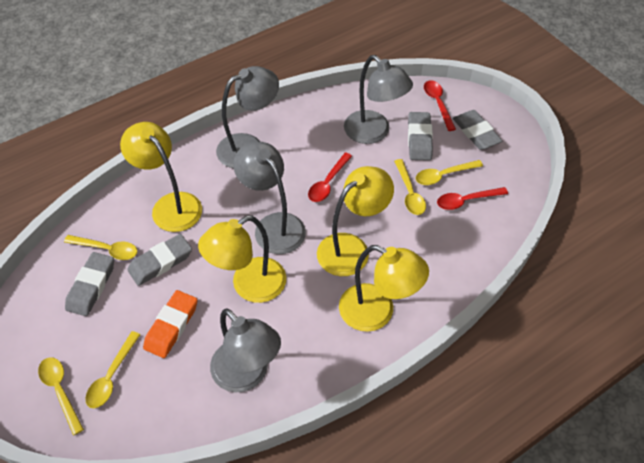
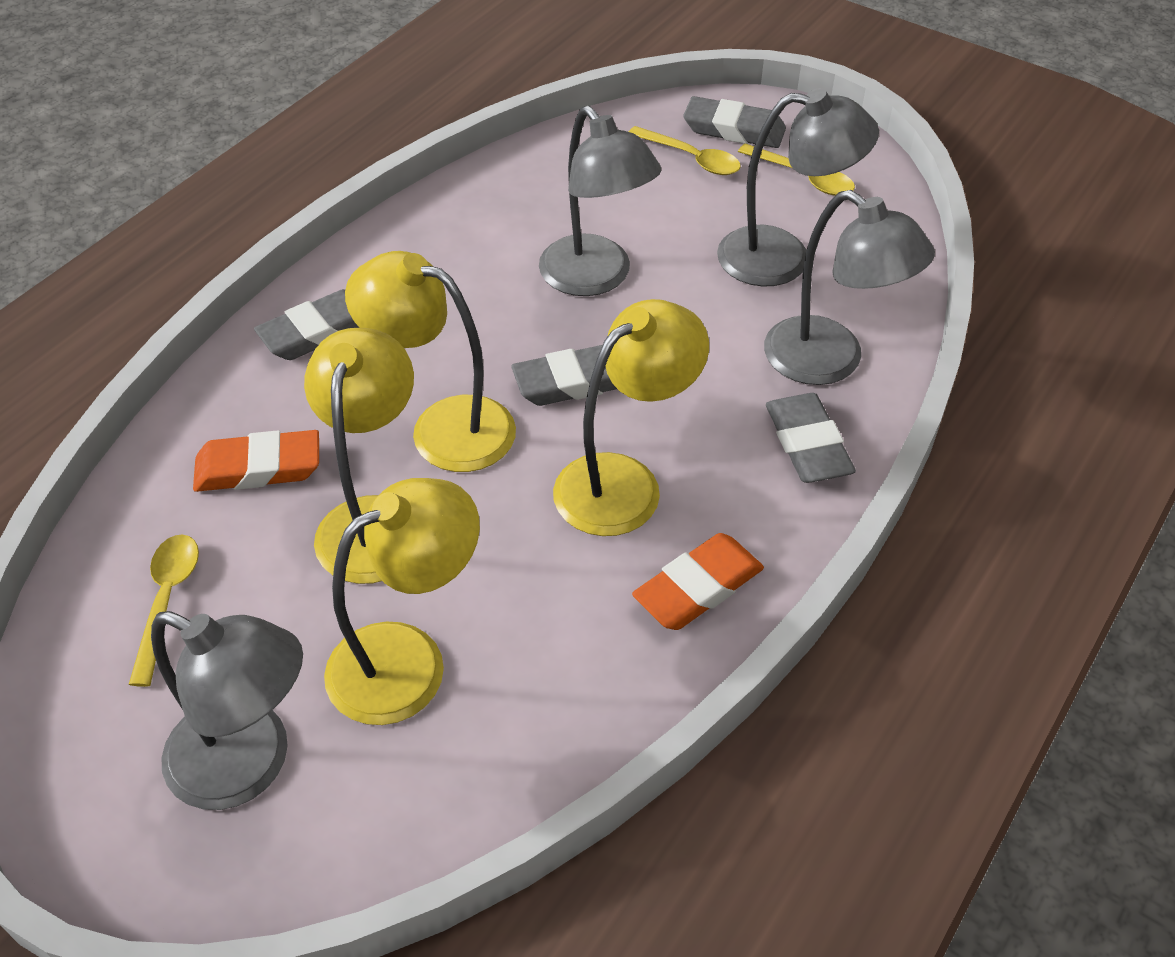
orange eraser: [143,290,197,358] = 1 -> [193,430,319,492] [632,533,764,630] = 2
red spoon: [308,152,352,202] [424,80,456,131] [437,187,508,210] = 3 -> none = 0
yellow spoon: [38,357,84,435] [64,235,138,260] [85,331,140,408] [394,159,426,215] [416,160,483,185] = 5 -> [129,535,199,687] [629,126,741,175] [738,143,855,196] = 3

